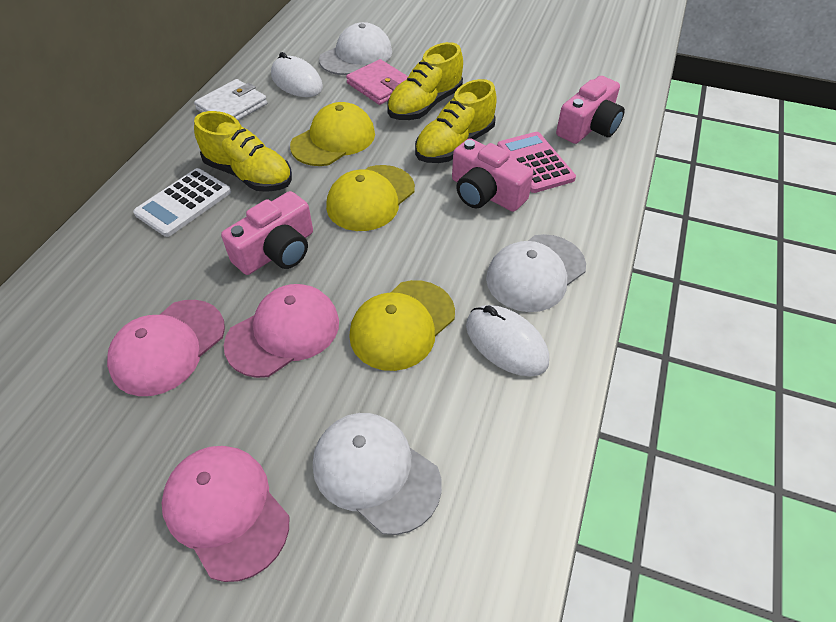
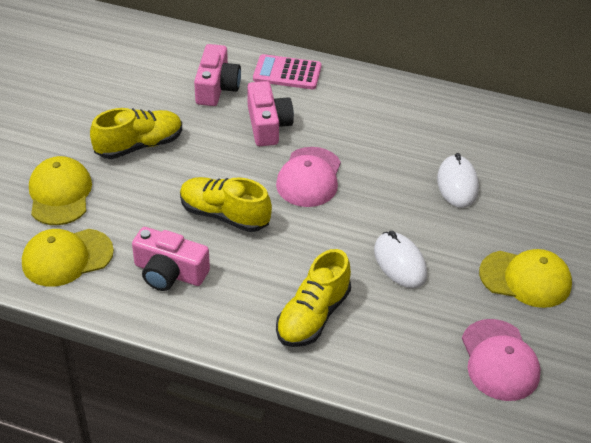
pink cap: [107,300,225,396] [162,446,289,582] [224,284,339,378] = 3 -> [276,147,341,207] [462,319,541,401] = 2
pink wallet: [346,59,408,105] = 1 -> none = 0
white calculator: [133,168,231,237] = 1 -> none = 0
white cap: [313,413,442,535] [319,22,392,75] [486,234,586,312] = 3 -> none = 0
white wallet: [194,79,267,120] = 1 -> none = 0

